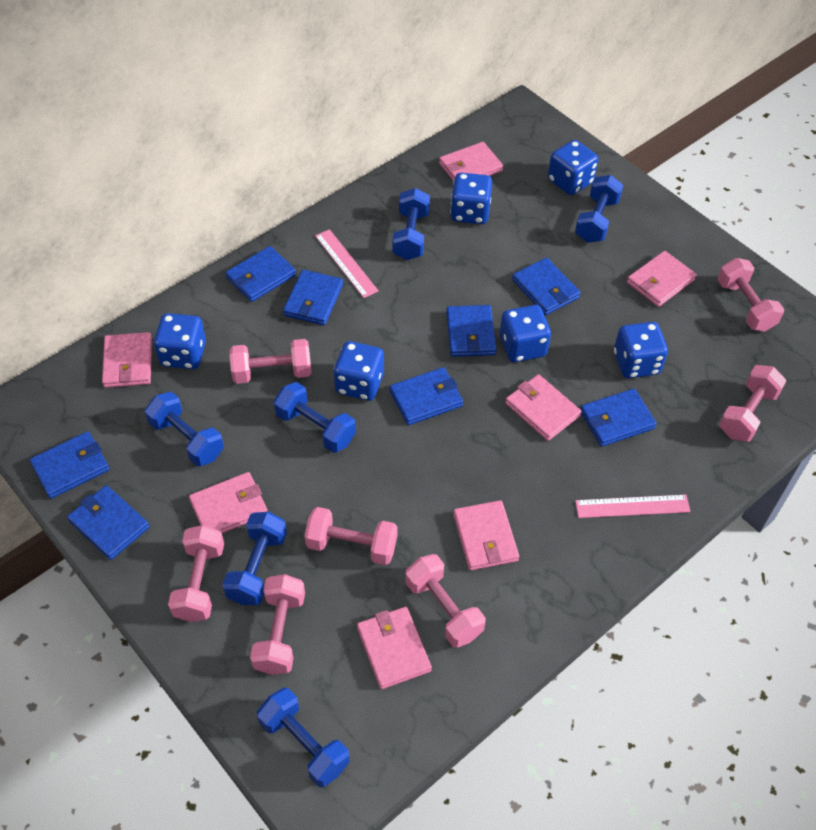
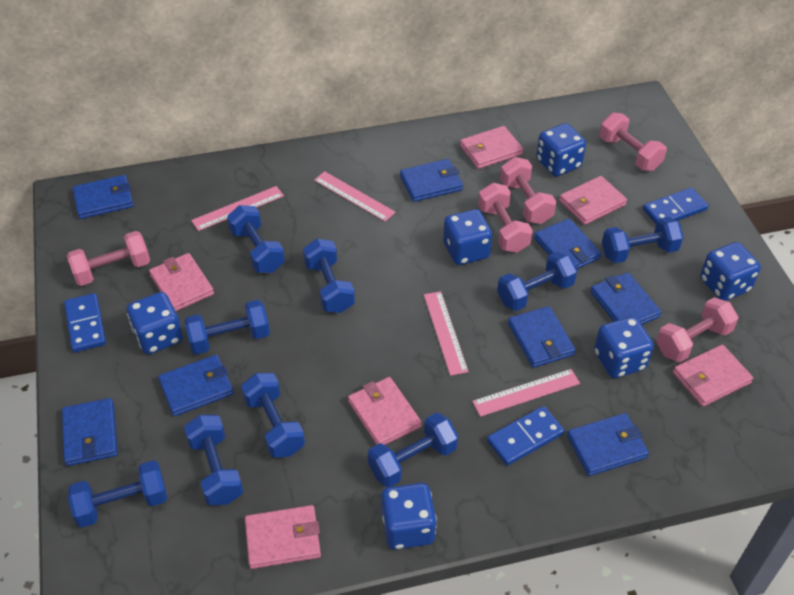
blue domino: none = 0 -> [64,293,106,352] [487,406,564,466] [643,188,708,224] = 3
blue dumbbell: [145,392,224,467] [222,512,287,605] [257,688,350,787] [274,382,356,453] [392,188,430,260] [575,175,623,243] = 6 -> [68,460,167,528] [184,300,270,354] [184,415,243,505] [227,205,285,273] [241,373,305,458] [303,239,355,313] [368,413,458,487] [497,252,577,311] [602,217,684,263] = 9
pink dumbbell: [168,525,224,622] [229,339,312,384] [250,574,305,675] [304,507,397,565] [406,554,485,648] [717,258,784,331] [719,365,786,442] = 7 -> [67,231,150,286] [478,183,533,253] [500,157,556,224] [599,113,667,171] [656,297,738,362] = 5
pink ruler: [315,229,379,298] [575,495,691,518] = 2 -> [191,186,284,231] [314,171,396,221] [424,291,469,376] [472,369,580,417] = 4
pink wallet: [102,332,152,388] [189,472,268,533] [357,607,432,689] [439,142,503,181] [453,500,519,570] [505,374,581,441] [627,251,697,307] = 7 -> [149,253,214,311] [245,505,321,569] [348,377,422,445] [460,126,523,169] [559,176,627,225] [673,345,753,407] = 6

